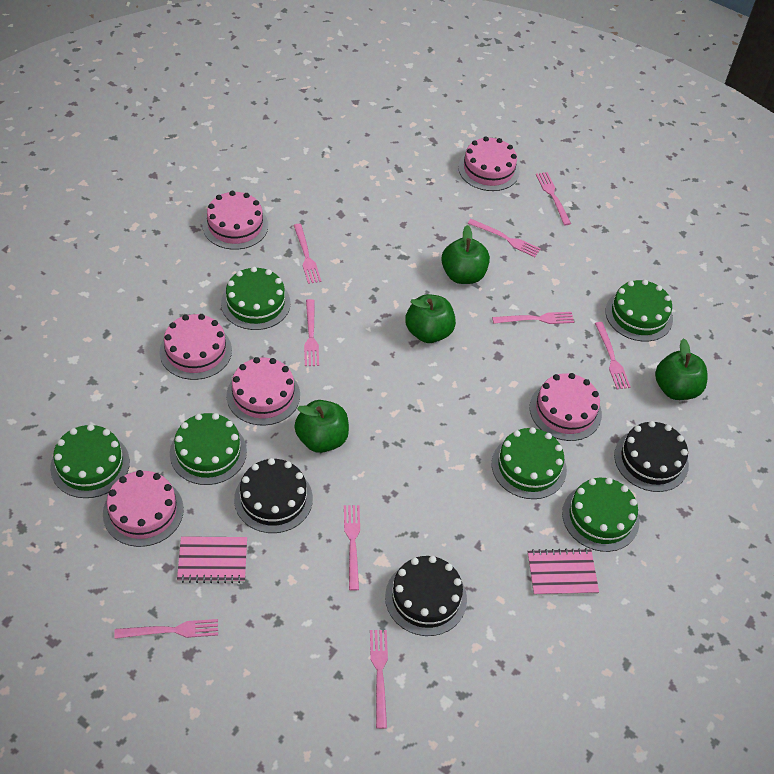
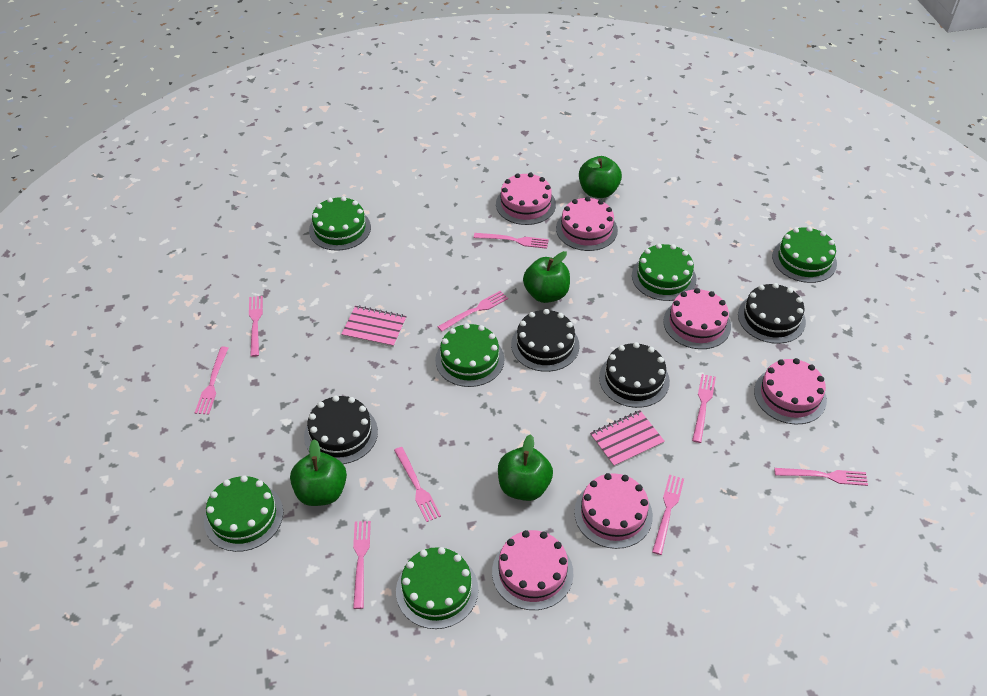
black cake: [234,458,313,533] [385,556,467,636] [614,421,689,492] = 3 -> [304,395,378,464] [511,309,579,372] [599,342,670,408] [738,283,806,344] = 4

